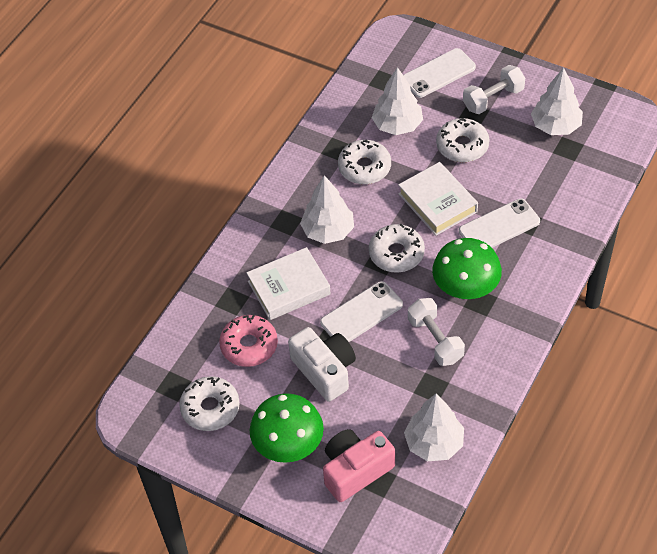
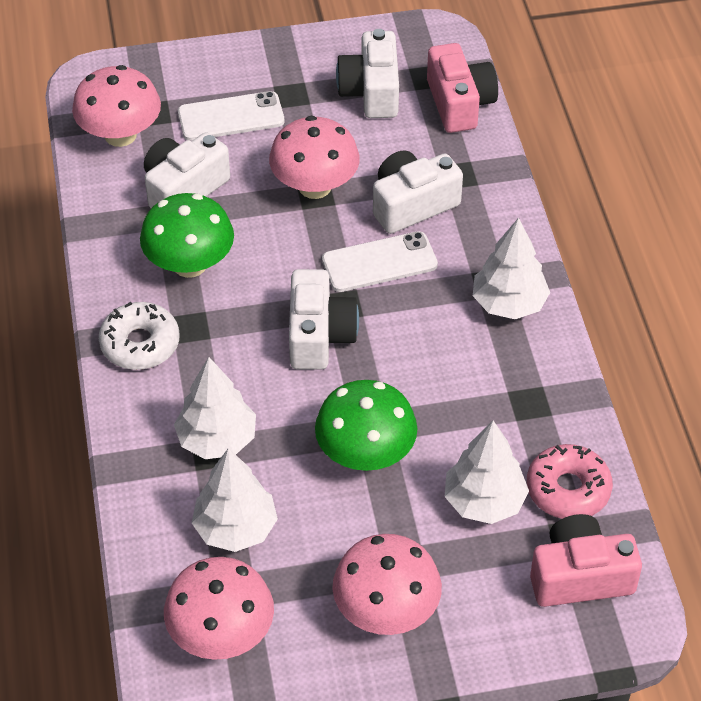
pink camera: [323,429,395,502] = 1 -> [427,43,498,133] [530,514,642,607] = 2
pink mushroom: none = 0 -> [72,65,161,147] [164,557,274,660] [269,116,360,199] [332,534,442,635] = 4
white book: [246,247,331,320] [398,162,478,236] = 2 -> none = 0
white camera: [288,327,356,402] = 1 -> [144,132,230,208] [289,269,359,370] [336,29,399,118] [373,151,463,234] = 4
white donut: [179,376,240,431] [338,139,391,184] [369,224,425,273] [436,118,490,162] = 4 -> [99,302,179,370] = 1
white dumbbell: [408,298,465,366] [463,65,525,114] = 2 -> none = 0
white phone: [320,281,403,342] [403,48,476,98] [459,199,540,248] = 3 -> [178,91,284,141] [322,231,438,292] = 2

